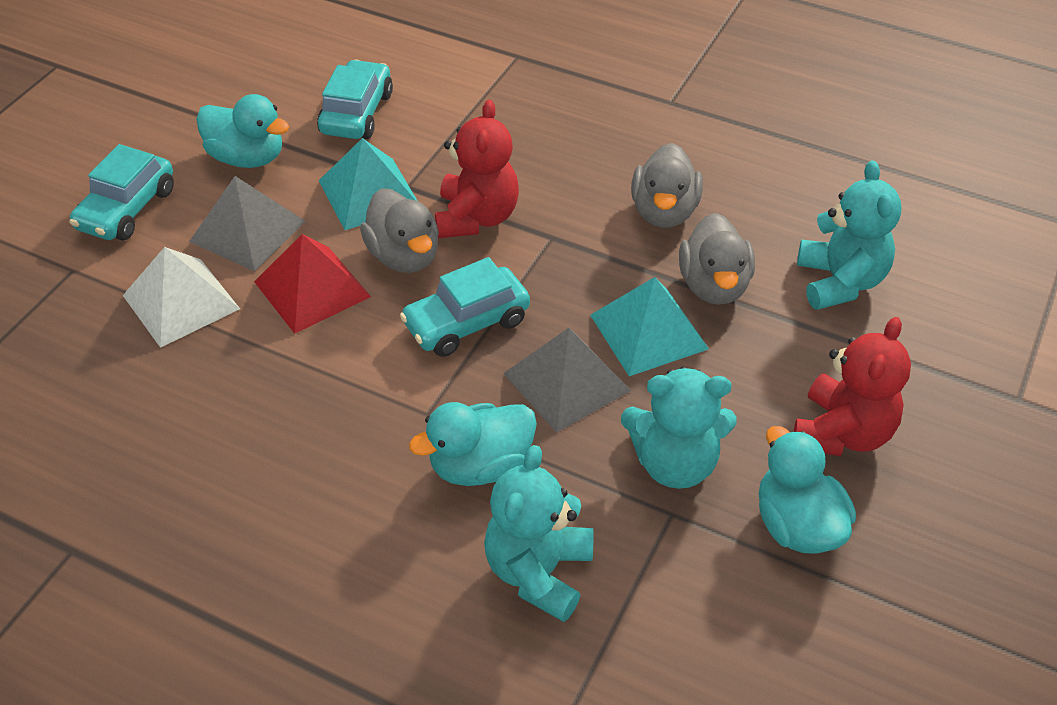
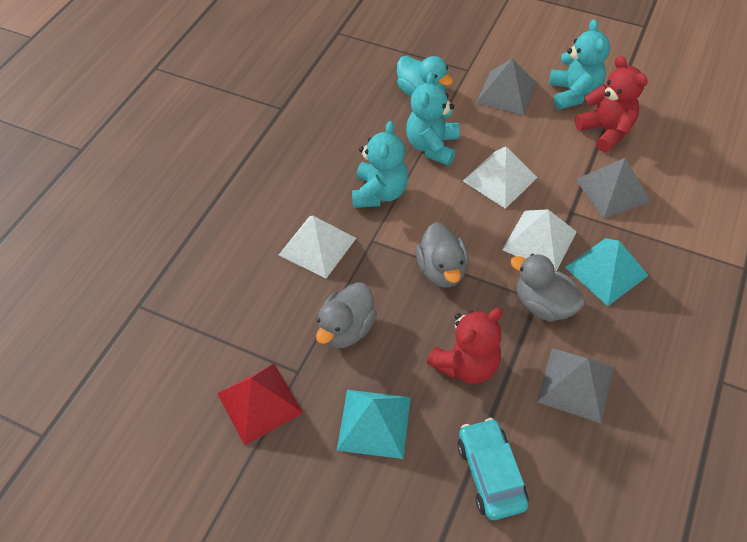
grey pyramid: [189,176,306,272] [503,328,631,433] = 2 -> [476,58,537,115] [537,348,614,423] [575,158,651,218] = 3
turquoise car: [69,144,174,241] [317,60,393,139] [400,257,530,357] = 3 -> [457,418,528,520] = 1
turquoise duck: [196,94,289,168] [409,402,537,486] [759,426,856,554] = 3 -> [397,56,453,96] = 1
white pyramid: [123,247,240,348] = 1 -> [279,216,356,279] [463,147,538,209] [502,209,577,271] = 3

